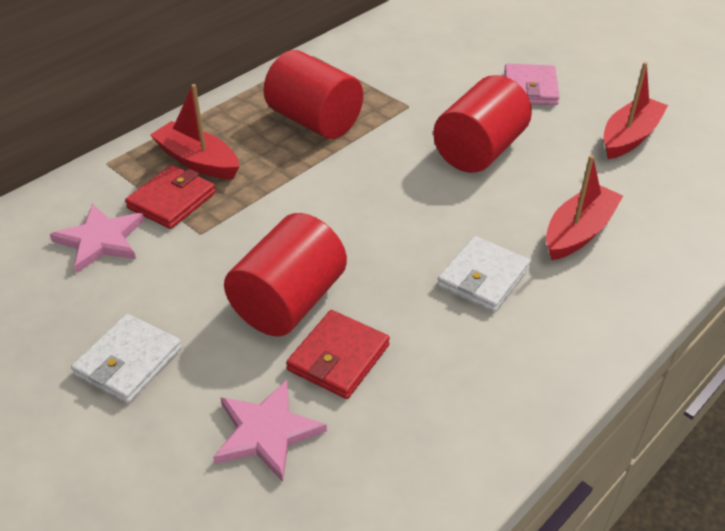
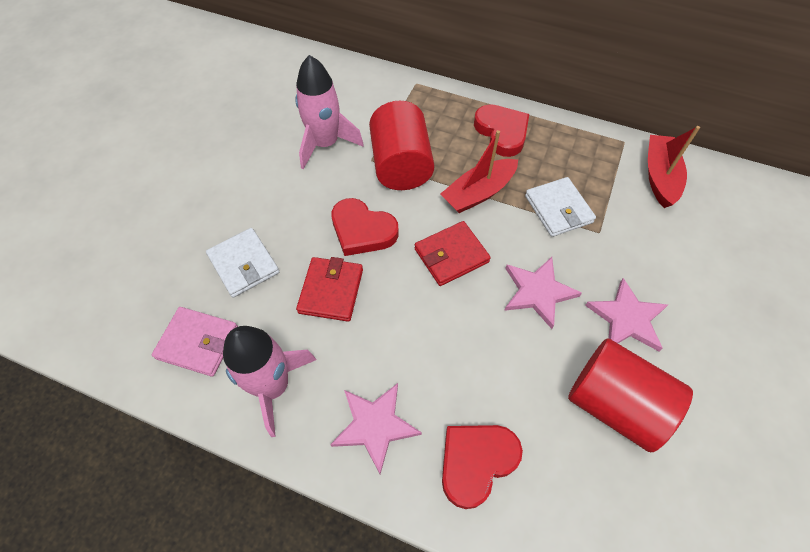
pink rocket: none = 0 -> [223,326,316,437] [295,55,364,169] = 2
pink star: [50,204,145,273] [213,380,327,482] = 2 -> [330,383,422,474] [504,257,582,329] [585,278,668,351] = 3
red boat: [150,84,239,179] [546,155,623,260] [604,62,668,159] = 3 -> [441,130,518,213] [648,126,700,208] = 2
red cylinder: [224,213,347,336] [264,50,363,139] [433,75,532,173] = 3 -> [369,101,435,190] [568,338,693,452] = 2
red heart: none = 0 -> [331,198,399,256] [442,425,523,509] [474,104,529,157] = 3

